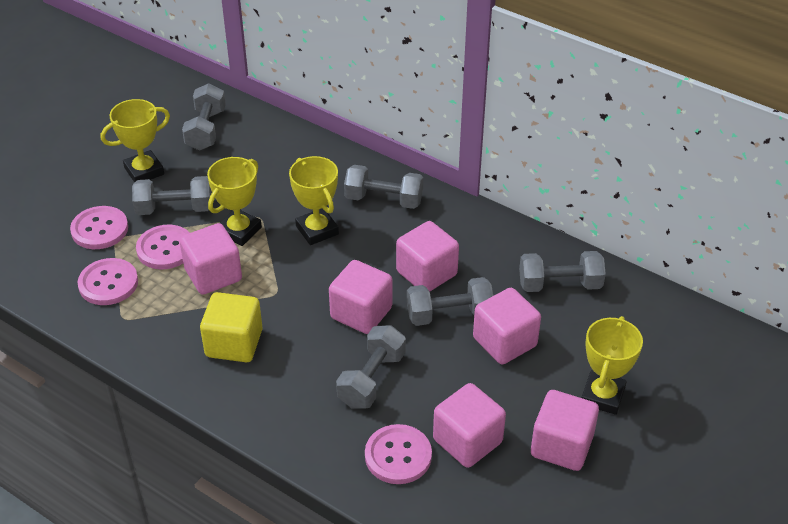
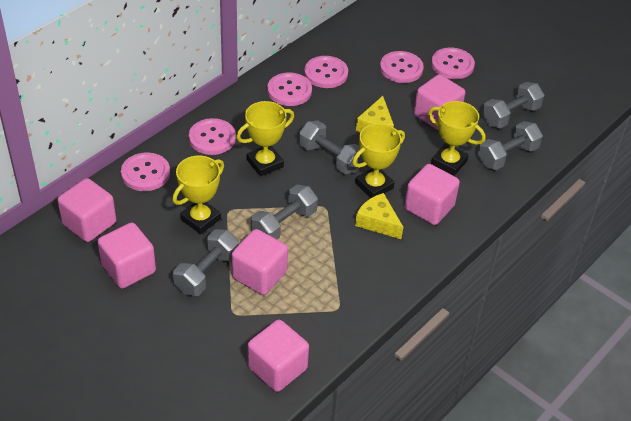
grey dumbbell: [132,176,212,215] [182,83,226,150] [336,325,406,409] [344,165,423,209] [407,277,493,326] [519,251,606,292] = 6 -> [173,229,239,296] [251,185,318,240] [299,120,363,174] [477,121,543,170] [482,82,544,129] = 5
pink button: [70,206,128,249] [77,258,138,305] [136,225,190,269] [365,424,432,484] = 4 -> [121,152,170,191] [189,118,236,155] [267,73,312,106] [304,56,348,88] [380,51,424,83] [431,47,475,79] = 6
yellow cheese: none = 0 -> [355,193,403,239] [356,96,394,132] = 2
yellow cube: [200,292,262,362] = 1 -> none = 0

